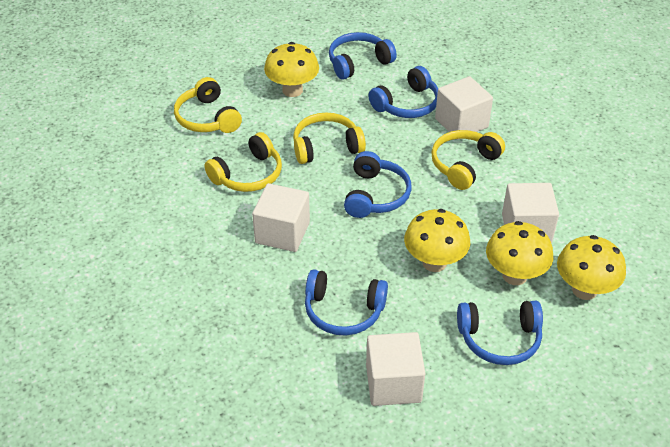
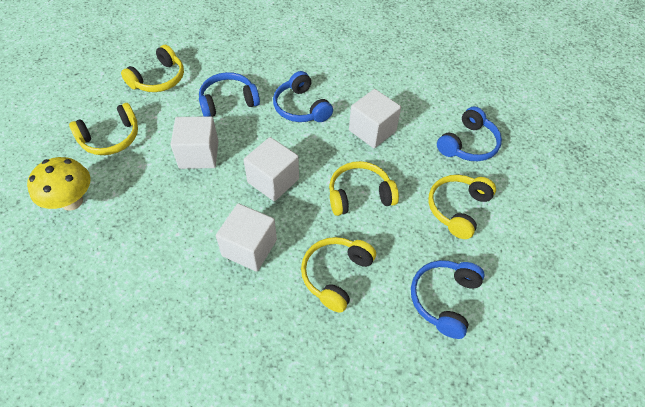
blue headphones: [305,269,388,335] [329,32,397,80] [344,151,411,218] [369,66,438,118] [457,301,543,365] = 5 -> [199,72,260,117] [273,71,333,122] [411,260,485,339] [437,106,502,161] = 4
yellow headphones: [174,77,242,133] [204,132,282,192] [293,113,366,164] [431,130,505,190] = 4 -> [69,103,138,155] [121,45,184,92] [301,237,376,313] [329,161,399,216] [428,175,496,239] = 5
yellow mushroom: [264,42,319,97] [404,209,470,272] [486,221,553,285] [557,235,626,300] = 4 -> [27,157,90,211] = 1

